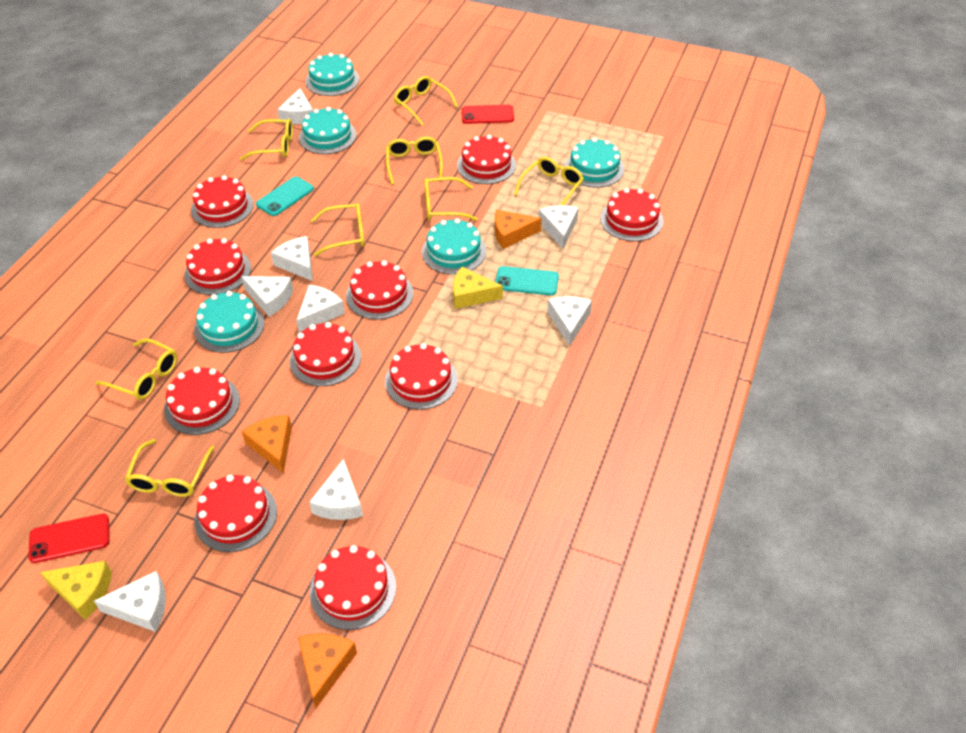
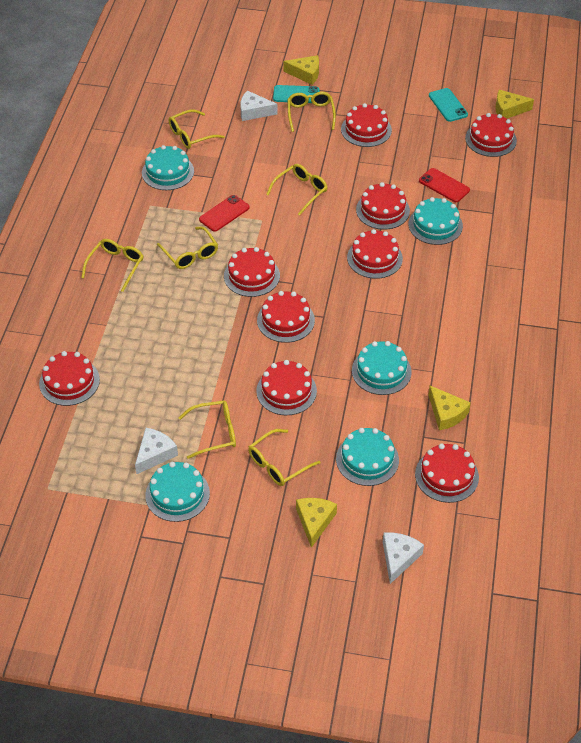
orange cheese: [241,415,292,473] [298,633,357,708] [495,210,542,249] = 3 -> none = 0
red cake: [164,367,240,435] [184,238,251,295] [191,175,254,228] [194,474,277,552] [290,322,361,386] [310,545,396,630] [346,260,413,320] [385,343,458,410] [457,135,516,184] [600,188,664,241] = 10 -> [39,351,100,406] [224,247,280,297] [256,360,317,415] [257,291,315,343] [341,103,392,147] [347,229,403,279] [356,182,410,230] [415,443,479,503] [465,113,517,157] = 9
white cheese: [94,571,166,632] [241,276,293,317] [271,236,313,281] [277,88,313,124] [296,285,345,333] [309,458,363,520] [538,205,578,249] [547,296,592,346] = 8 -> [135,428,178,474] [240,91,277,121] [383,532,424,584] = 3
yellow cheese: [40,561,112,620] [453,267,503,309] = 2 -> [283,55,319,85] [296,498,337,548] [428,386,471,430] [496,90,534,118] = 4
yellow glasses: [95,339,177,400] [124,439,215,497] [240,119,293,161] [311,203,365,256] [386,137,443,185] [394,76,458,125] [424,177,478,221] [514,157,584,205] = 8 -> [81,239,143,292] [157,227,218,269] [169,109,225,149] [178,401,236,459] [248,429,320,486] [266,164,328,216] [288,92,336,132] = 7

